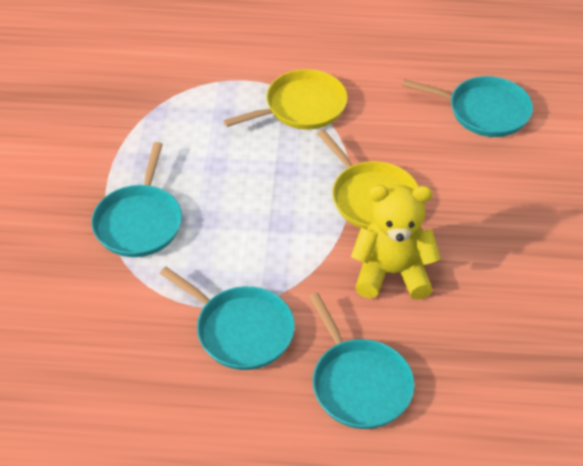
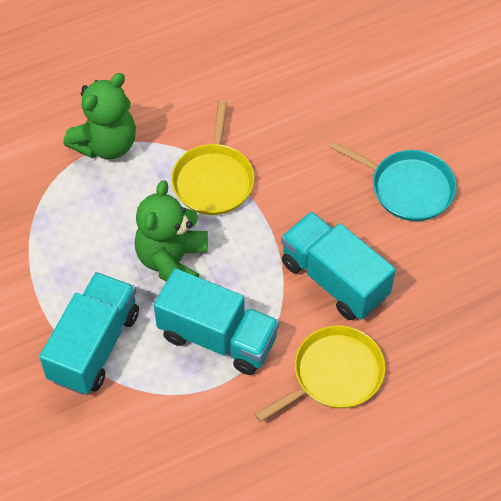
green teddy bear: none = 0 -> [63,73,136,159] [135,180,208,281] = 2
turquoise pan: [91,142,182,257] [160,267,295,370] [309,293,415,429] [402,76,533,137] = 4 -> [330,141,456,221] = 1
turquoise truck: none = 0 -> [40,272,139,395] [154,268,279,375] [281,212,396,320] = 3
yellow teddy bear: [351,185,441,300] = 1 -> none = 0

